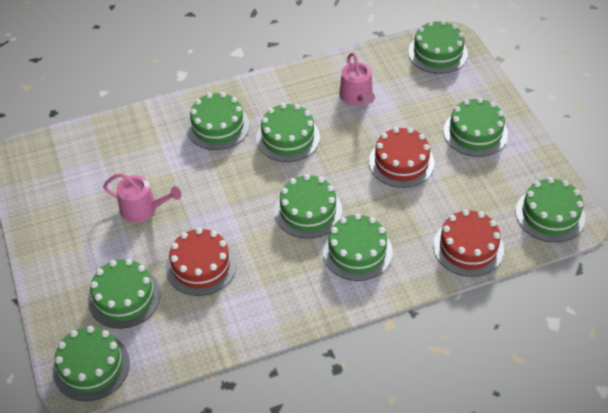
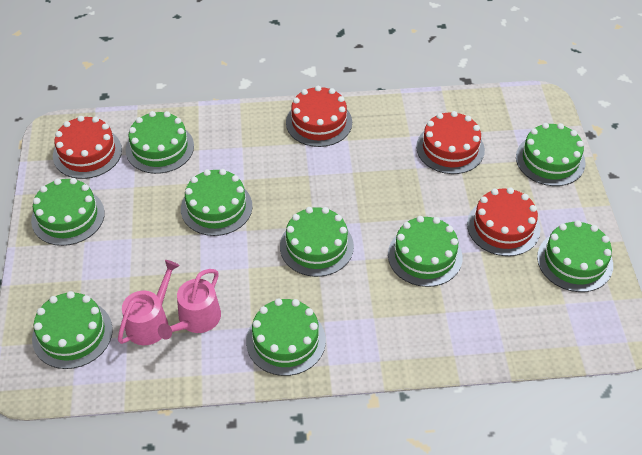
red cake: [166,228,237,296] [369,127,434,188] [433,209,504,277] = 3 -> [53,116,122,179] [286,86,352,147] [416,111,485,174] [467,188,541,256] = 4

